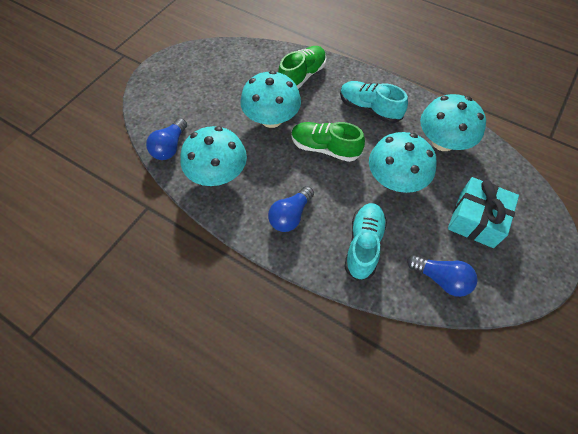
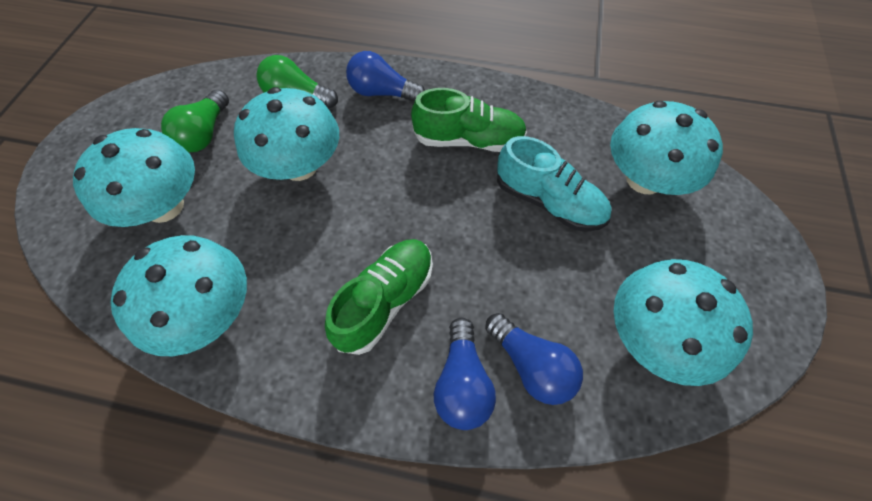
green light bulb: none = 0 -> [161,89,229,152] [257,55,338,108] = 2
turquoise gift: [448,177,519,248] = 1 -> none = 0
turquoise mushroom: [181,126,247,186] [240,71,301,128] [369,132,437,193] [420,94,486,151] = 4 -> [73,128,195,227] [111,235,247,356] [234,87,339,181] [610,101,723,195] [614,259,753,386] = 5
turquoise shoe: [340,81,408,123] [344,203,387,281] = 2 -> [497,136,612,232] = 1

